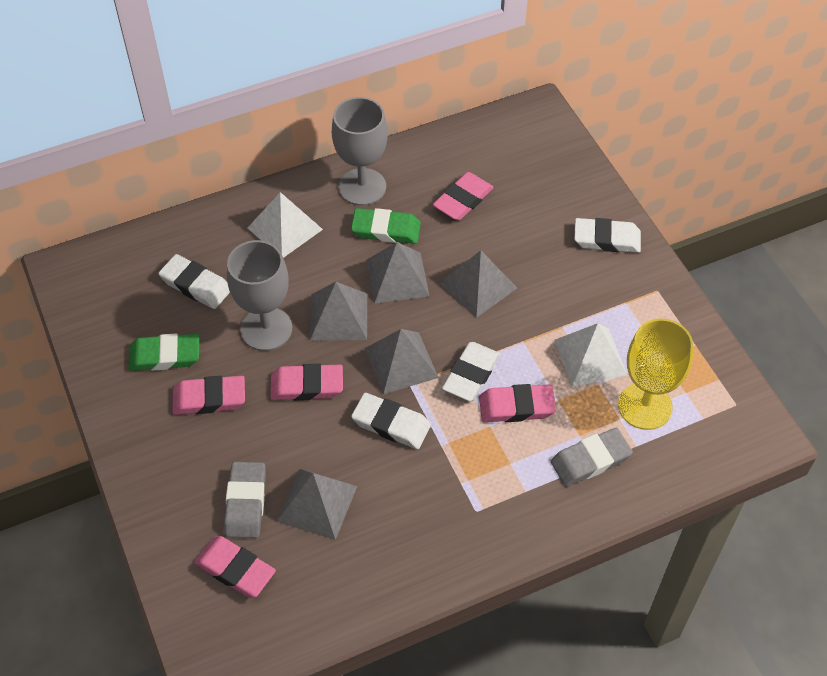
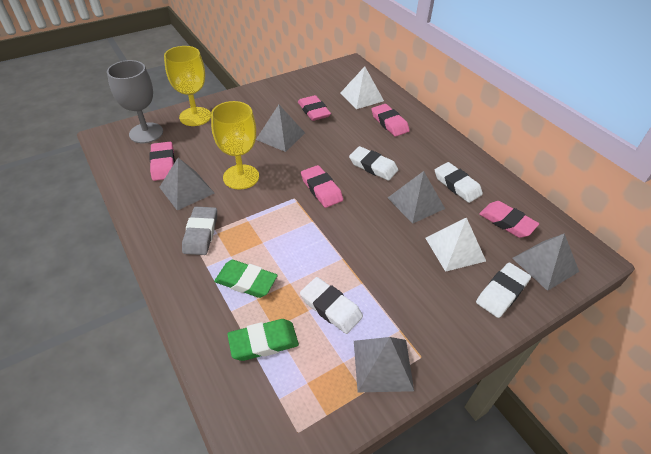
grey eraser: [224,462,266,538] [551,428,633,487] = 2 -> [182,207,217,255] = 1
grey goblet: [227,240,292,351] [332,97,388,206] = 2 -> [107,60,163,143] = 1
yellow goblet: [618,318,693,430] = 1 -> [164,46,211,126] [211,101,259,190] = 2

